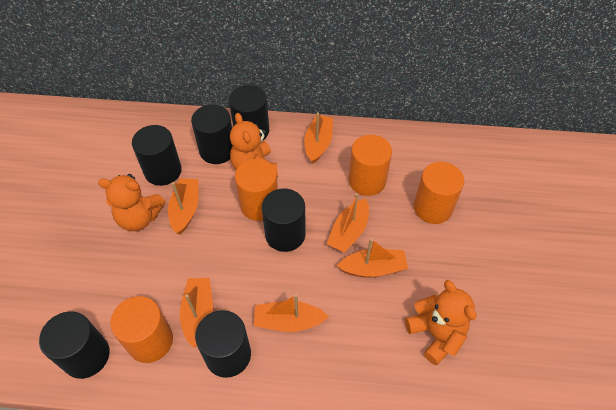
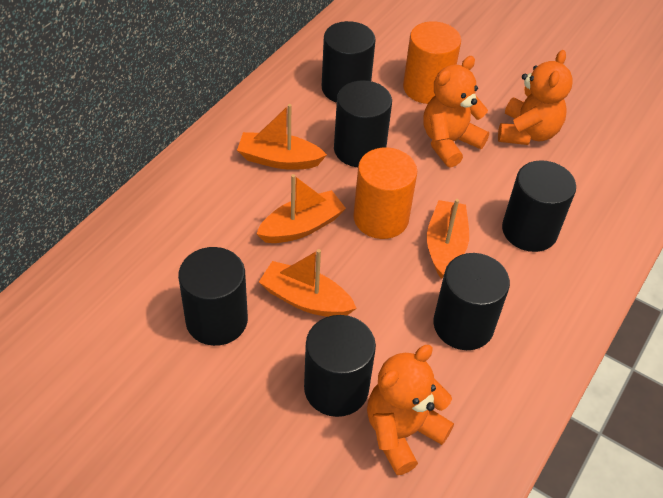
orange boat: [168,178,199,234] [180,278,213,348] [254,294,329,332] [304,113,333,164] [327,193,369,253] [337,238,408,277] = 6 -> [237,104,327,170] [256,174,346,243] [259,249,357,317] [427,199,469,279] = 4
orange cylinder: [110,296,173,363] [235,159,278,221] [349,135,392,196] [414,162,464,224] = 4 -> [353,147,417,239] [403,21,461,104] = 2

